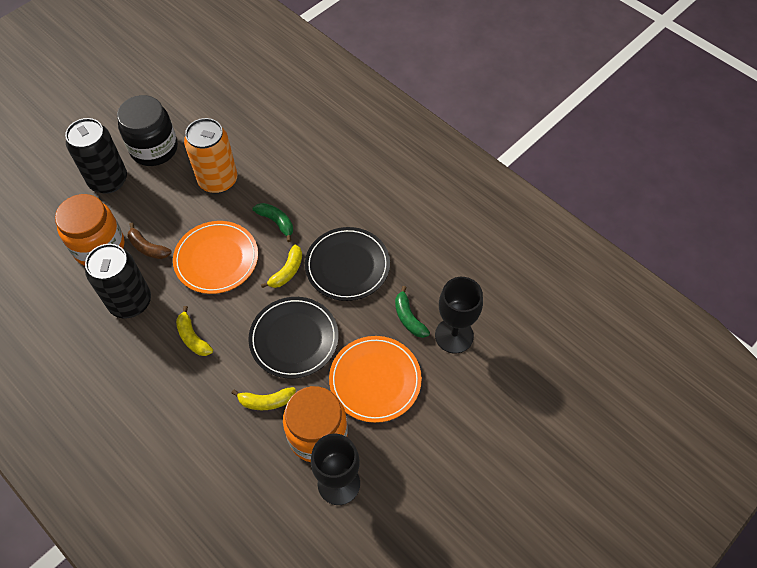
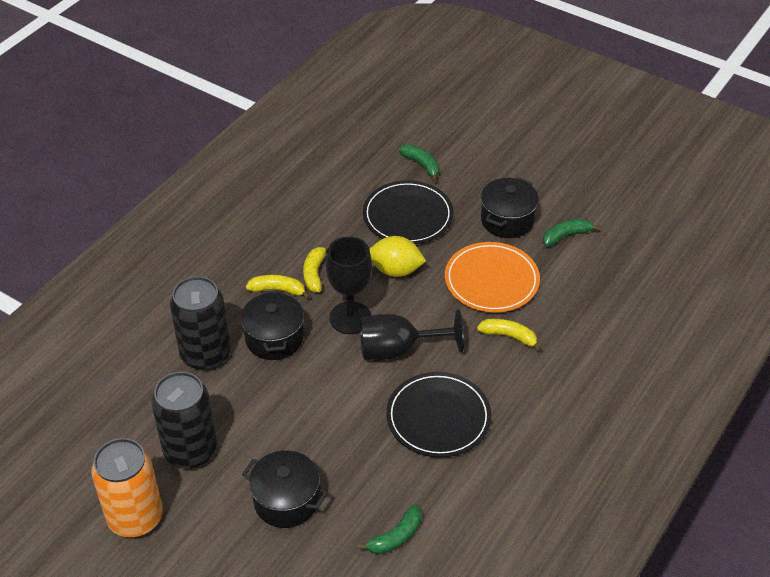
black jar: [117,95,178,166] = 1 -> none = 0
black pot: none = 0 -> [241,290,304,360] [242,450,328,528] [481,177,539,238] = 3
brown banana: [128,223,172,259] = 1 -> none = 0
green banana: [253,203,293,242] [395,286,430,338] = 2 -> [357,504,421,554] [398,145,439,182] [543,219,601,246] = 3
orange jar: [55,194,124,266] [283,386,348,462] = 2 -> none = 0
orange plate: [173,221,258,294] [329,336,422,423] = 2 -> [445,242,540,312] = 1
yellow lemon: none = 0 -> [369,236,426,277] = 1

